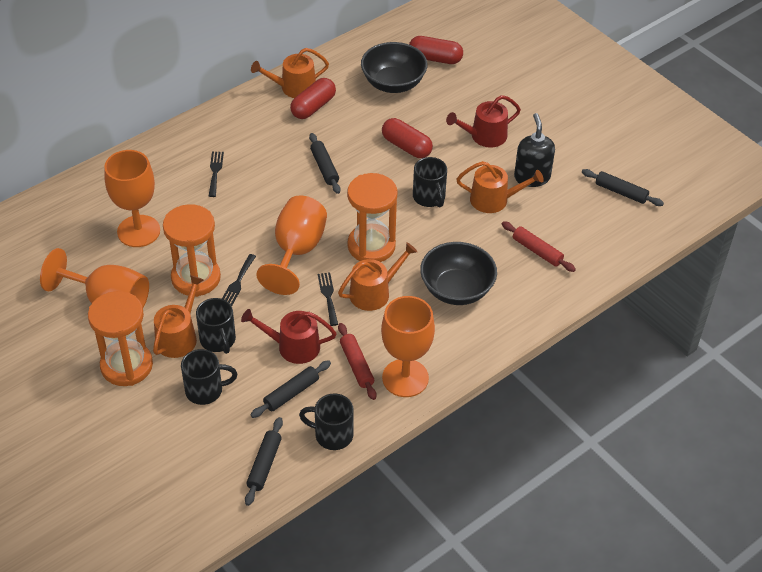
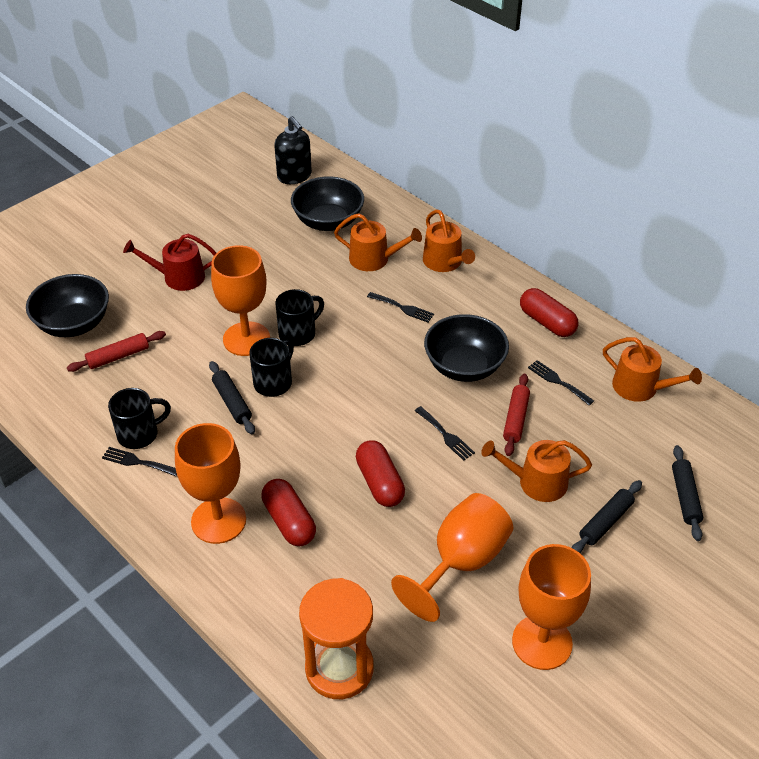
black bowl: [361,42,428,93] [420,242,497,305] = 2 -> [26,274,109,337] [291,176,364,231] [424,314,509,382] = 3
black fork: [209,152,224,197] [222,254,256,306] [318,272,338,326] = 3 -> [102,447,177,476] [367,292,434,322] [415,406,475,461] [528,360,594,405] = 4
black mug: [181,349,237,405] [196,298,236,354] [299,394,354,450] [413,157,447,208] = 4 -> [108,388,171,449] [249,338,294,397] [275,289,324,346] = 3
black rolling pin: [245,417,283,506] [251,360,331,418] [309,133,341,194] [582,169,664,206] = 4 -> [209,361,255,434] [572,480,642,553] [672,445,703,541] = 3
orange hourglass: [88,291,153,386] [163,204,221,297] [347,173,398,262] = 3 -> [299,578,374,699] = 1
red watering can: [241,309,336,364] [446,95,521,148] = 2 -> [123,234,216,291] = 1

